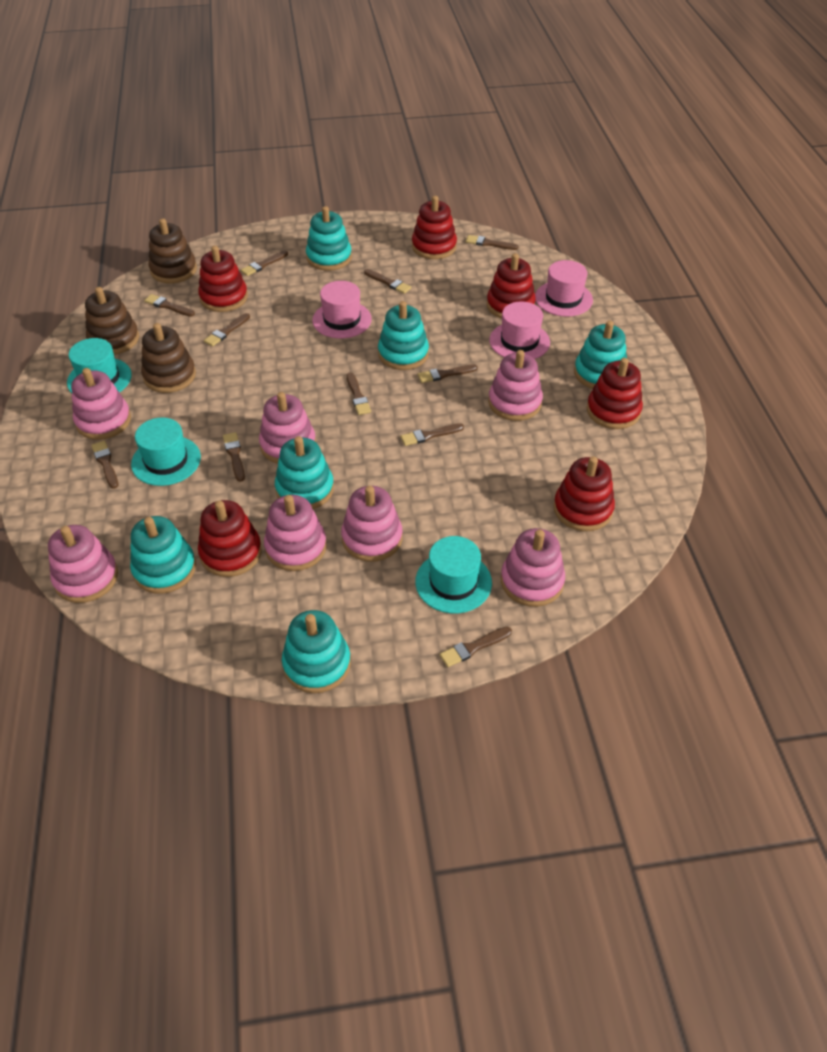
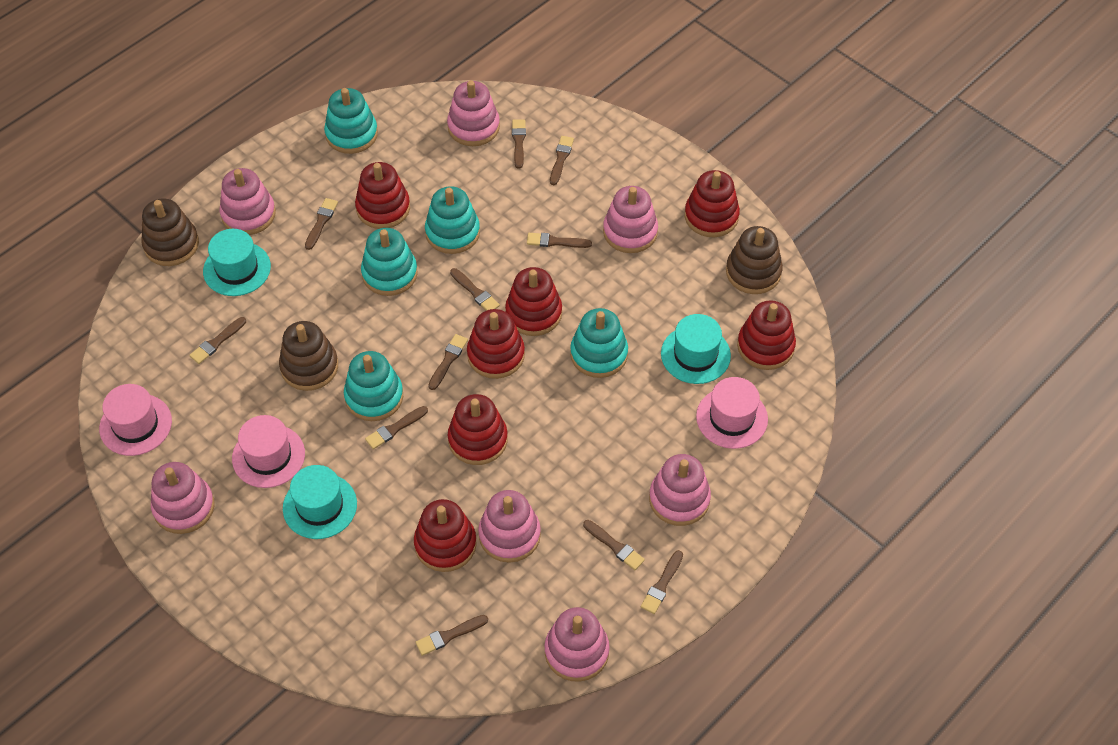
red stacking toy: [198,246,248,312] [198,500,262,577] [412,196,457,259] [487,253,536,319] [554,456,615,531] [587,358,643,429] = 6 -> [355,162,410,229] [414,499,477,572] [448,394,508,465] [467,309,525,379] [505,267,562,336] [685,170,740,237] [737,300,796,370] = 7
turquoise stacking toy: [130,516,196,594] [275,436,334,509] [282,610,351,693] [306,206,352,271] [378,301,429,370] [574,321,627,389] = 6 -> [324,88,378,154] [344,351,403,421] [361,228,418,296] [425,186,480,254] [570,308,628,378] = 5

